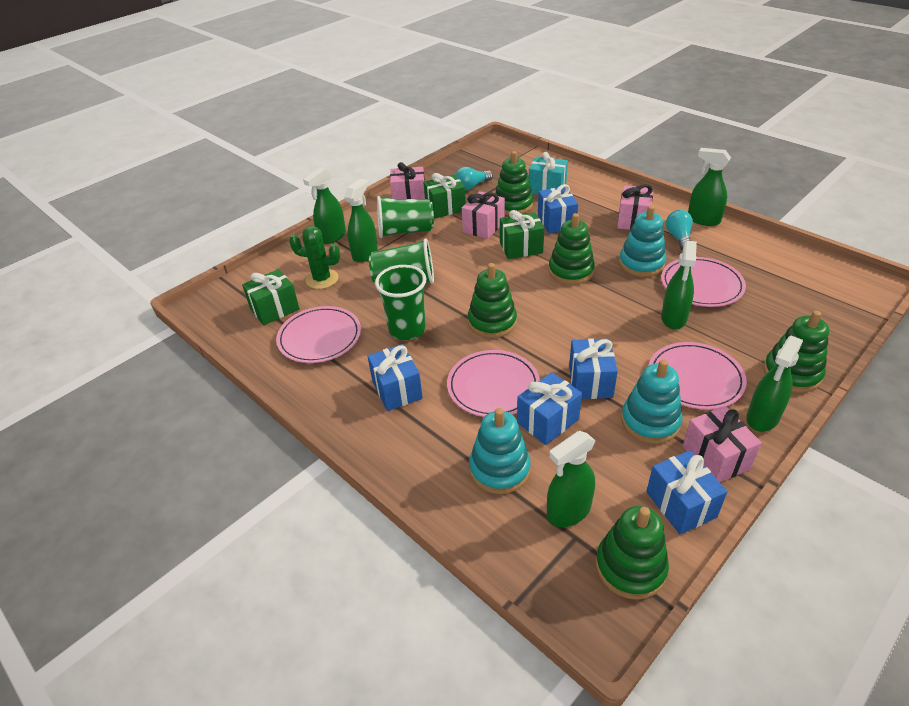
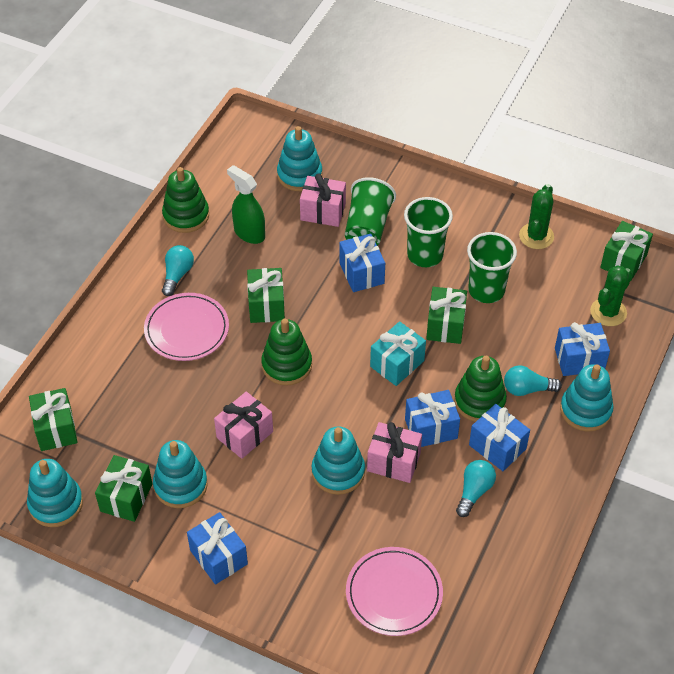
green cactus: [289,226,340,289] = 1 -> [519,184,554,249] [590,265,632,326] = 2
green gift: [242,269,300,325] [423,173,466,218] [500,210,544,259] = 3 -> [29,388,78,451] [95,455,152,522] [247,268,285,323] [426,287,467,344] [600,221,653,281] = 5
green spray bottle: [303,167,346,244] [344,179,378,263] [547,431,595,527] [661,241,697,330] [688,148,731,226] [746,336,803,432] = 6 -> [227,165,265,244] = 1
green stacking toy: [468,263,517,338] [495,151,533,215] [549,213,595,285] [596,506,669,600] [763,310,829,393] = 5 -> [162,167,209,233] [261,319,312,386] [454,356,507,422] = 3
pink gift: [390,162,425,199] [462,191,505,239] [617,184,653,230] [683,406,762,482] = 4 -> [214,392,273,459] [300,173,346,227] [367,422,422,483] = 3
pink plate: [276,306,361,363] [447,350,540,417] [649,342,747,410] [661,257,746,307] = 4 -> [144,293,229,361] [346,547,443,636] = 2
turquoise light bulb: [455,167,493,190] [666,210,693,251] = 2 -> [162,245,194,296] [456,460,496,517] [504,365,562,396] = 3
turquoise stacking toy: [469,408,531,494] [619,206,666,277] [621,359,682,444] = 3 -> [27,459,83,527] [153,440,208,508] [277,126,322,191] [311,426,365,495] [560,364,614,432] = 5

